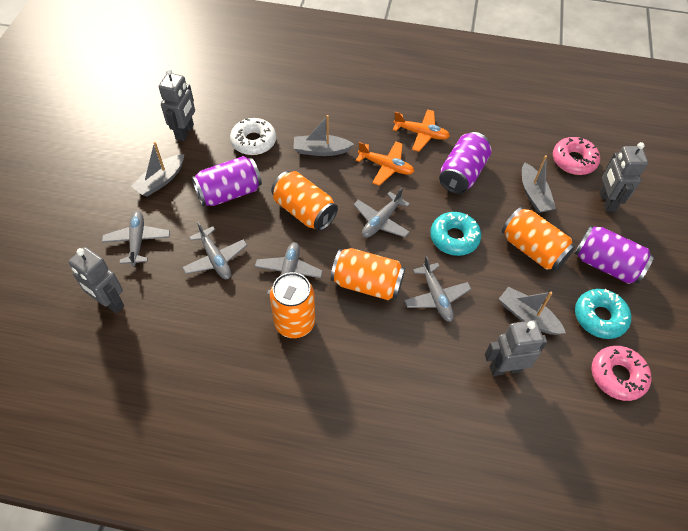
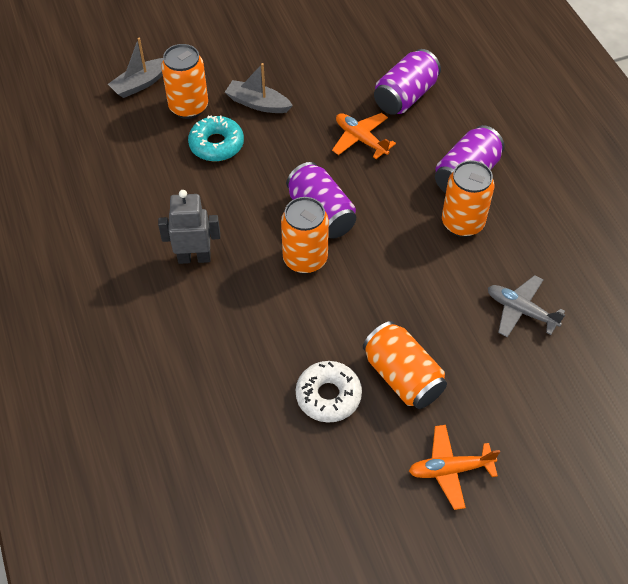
grey boat: [131,142,184,197] [293,115,354,156] [499,286,566,335] [522,155,556,213] = 4 -> [108,38,163,98] [225,63,293,113] = 2
grey plane: [102,211,170,266] [182,221,248,279] [255,242,323,295] [353,187,410,238] [404,256,471,322] = 5 -> [488,275,566,338] = 1
grey robot: [68,247,124,313] [159,69,195,141] [485,320,547,376] [600,142,648,212] = 4 -> [158,190,220,264] = 1
pink donut: [553,137,600,175] [592,346,651,401] = 2 -> none = 0
turquoise donut: [430,212,481,256] [575,289,631,339] = 2 -> [188,115,244,161] = 1

